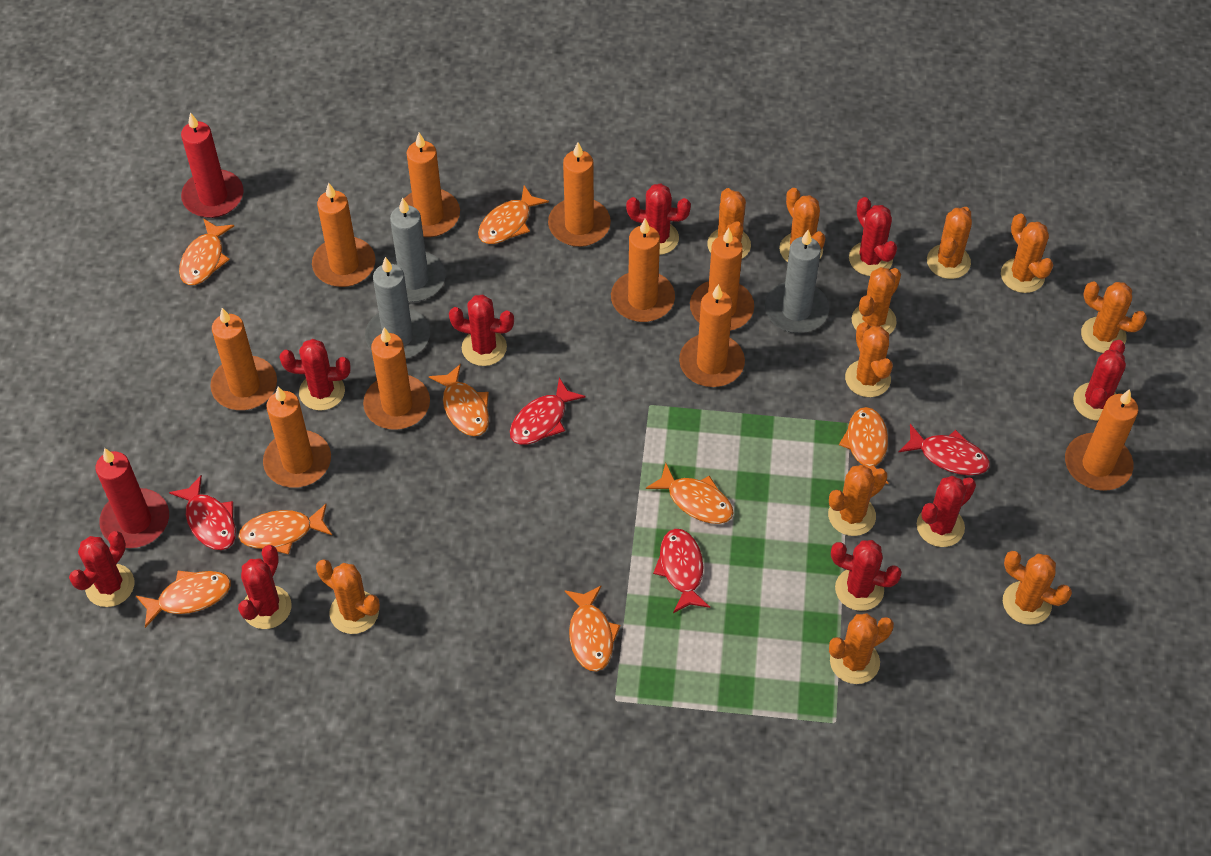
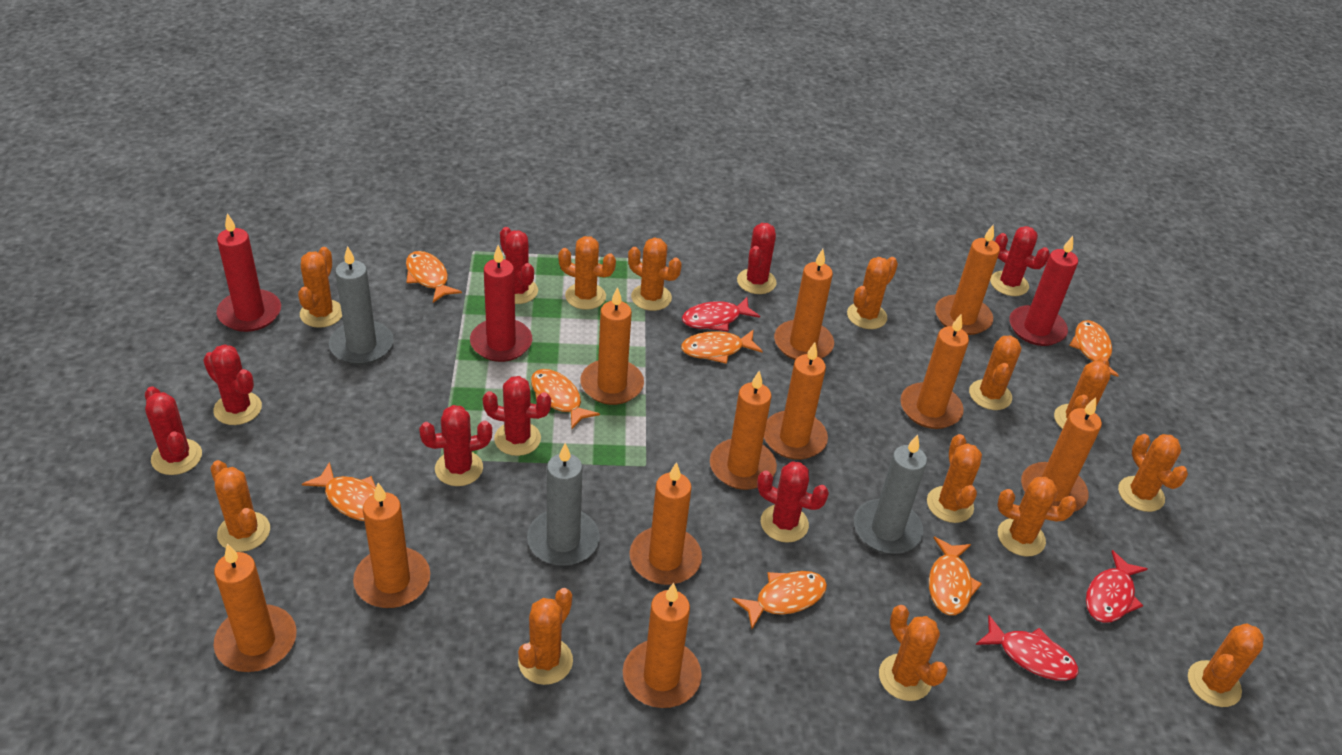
orange cactus: [316,559,380,634] [707,188,751,259] [779,188,825,262] [828,465,887,536] [829,613,894,684] [845,322,893,397] [852,267,901,335] [927,207,972,279] [1001,213,1053,293] [1003,551,1072,625] [1081,281,1147,353] = 11 -> [210,460,270,552] [298,247,342,328] [518,588,573,685] [558,236,616,310] [628,237,682,311] [847,257,898,329] [879,605,948,701] [927,434,982,523] [969,336,1021,410] [997,477,1077,557] [1054,357,1110,429] [1118,434,1188,512] [1188,624,1264,707] = 13
orange candle: [210,308,277,410] [263,387,331,488] [312,183,375,287] [363,328,430,430] [399,133,460,237] [548,142,611,247] [611,219,675,322] [679,284,745,387] [690,228,754,330] [1065,389,1138,491] = 10 -> [214,544,297,672] [353,483,430,608] [580,287,644,405] [623,583,702,708] [630,462,702,585] [710,370,777,490] [764,342,828,460] [774,249,834,360] [900,314,969,429] [935,225,1000,335] [1021,397,1102,512] = 11
orange fish: [136,571,231,628] [179,218,234,285] [239,504,332,554] [429,364,489,436] [478,185,549,244] [564,585,620,672] [646,463,734,524] [839,407,889,484] = 8 -> [302,462,376,521] [406,251,462,303] [531,369,600,429] [681,330,763,364] [732,571,827,629] [929,537,982,615] [1069,320,1119,377] = 7
red cactus: [69,531,134,607] [238,545,292,629] [280,339,351,411] [449,295,514,366] [626,183,691,255] [831,540,902,611] [849,197,897,276] [917,476,976,547] [1073,340,1126,421] = 9 -> [145,386,202,475] [203,344,262,425] [419,405,492,486] [483,376,551,456] [500,227,538,304] [737,223,777,294] [757,461,829,543] [990,226,1050,296] = 8
red candle: [95,448,169,548] [181,113,244,218] = 2 -> [217,213,281,332] [470,245,532,362] [1009,236,1078,346] = 3
red fish: [169,475,236,550] [510,378,586,445] [653,529,710,613] [899,424,990,475] = 4 -> [682,297,760,332] [976,615,1078,681] [1086,550,1147,623] = 3

